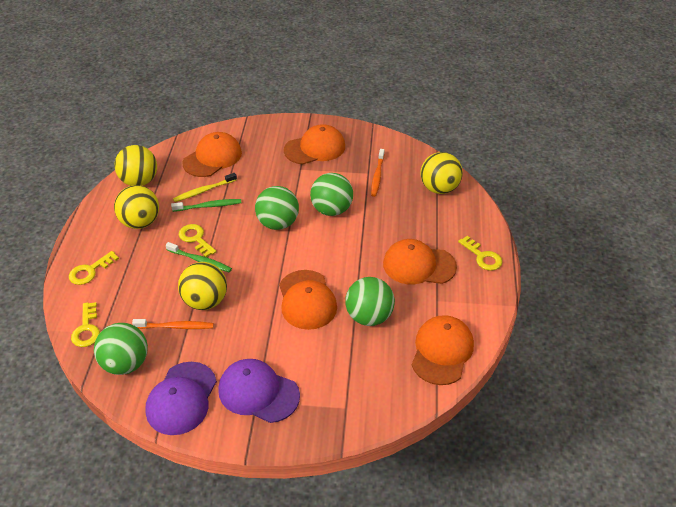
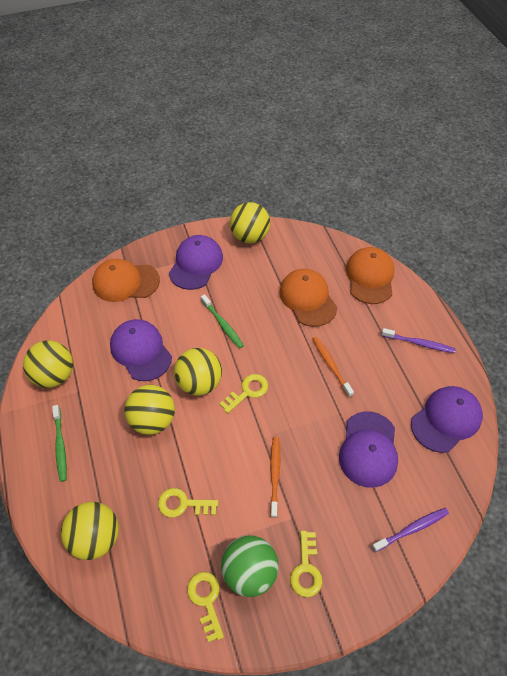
green ball: [94,323,148,375] [255,186,299,230] [310,173,353,216] [345,277,395,326] = 4 -> [221,536,279,597] = 1
orange cap: [182,132,242,177] [279,270,337,330] [284,125,345,164] [383,239,457,284] [412,315,474,385] = 5 -> [92,259,160,302] [279,269,337,327] [346,247,395,304] = 3
purple cap: [145,362,217,435] [218,359,300,423] = 2 -> [110,319,172,381] [169,235,223,290] [339,411,398,488] [411,386,483,453] = 4
purple toothbrush: none = 0 -> [372,508,449,552] [382,328,456,353] = 2
yellow ball: [114,145,157,186] [114,185,159,229] [178,262,227,310] [420,152,463,194] = 4 -> [23,340,73,388] [61,502,119,560] [125,385,175,435] [174,348,222,396] [230,202,270,243] = 5
yellow toothbrush: [173,173,237,202] = 1 -> none = 0

